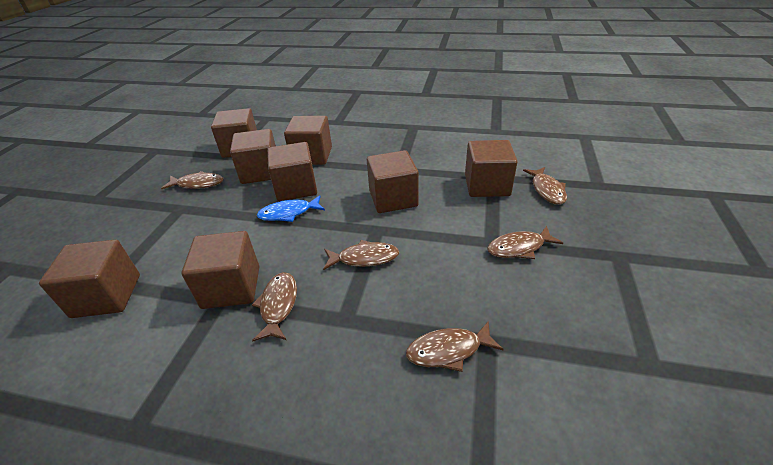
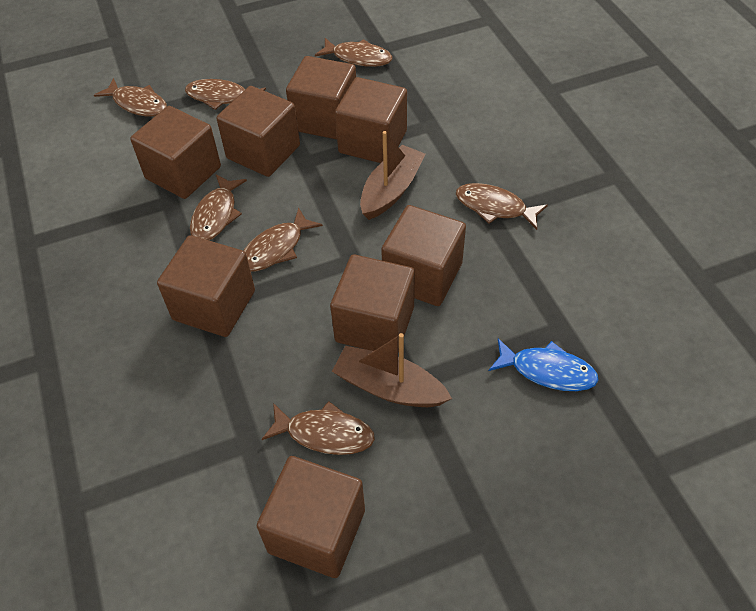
brown boat: none = 0 -> [332,333,452,407] [360,131,426,220] = 2
brown fish: [161,171,223,189] [252,272,297,341] [323,240,399,270] [406,321,504,372] [487,226,563,259] [523,167,567,205] = 6 -> [94,78,167,117] [185,79,266,110] [190,174,247,240] [243,207,323,272] [262,401,375,455] [315,38,392,67] [456,183,548,230] = 7

